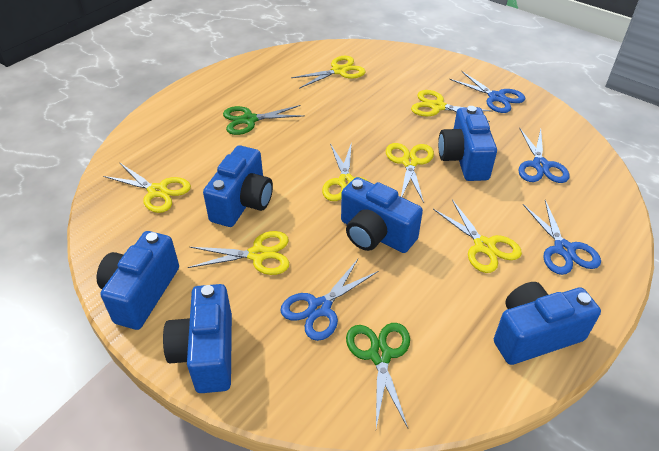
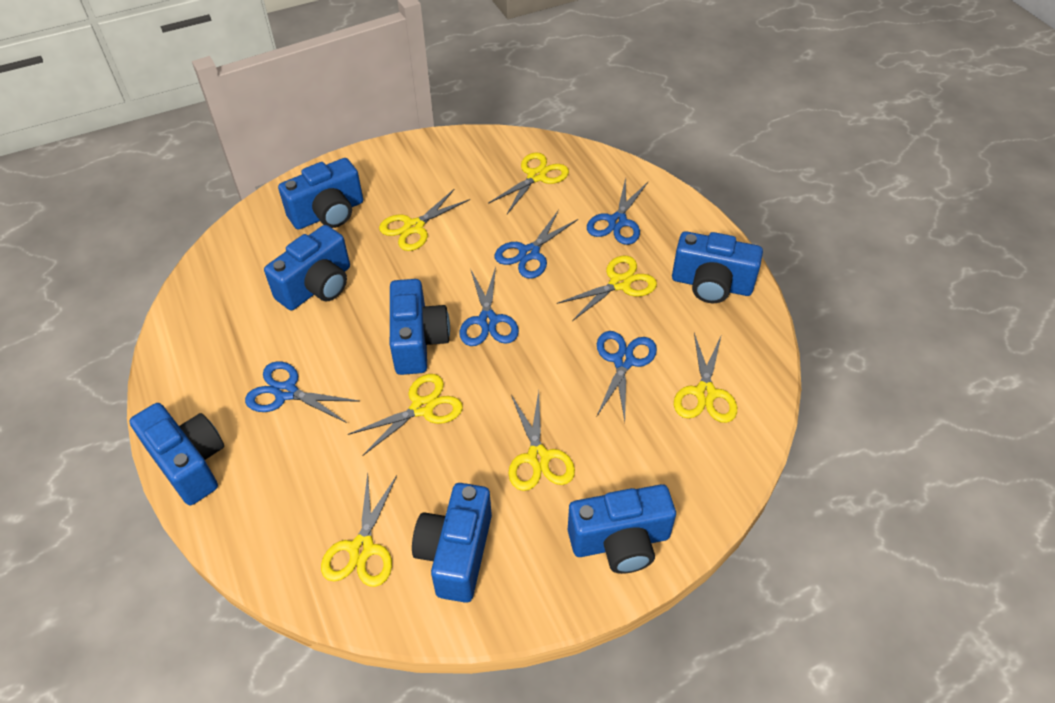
blue camera: [97,231,179,330] [163,284,232,393] [203,145,273,227] [341,177,423,253] [438,106,497,181] [494,282,601,365] = 6 -> [129,403,224,505] [264,225,350,310] [278,158,363,230] [390,279,450,375] [412,483,492,603] [568,484,676,574] [672,231,763,303] = 7
blue scissors: [280,259,378,341] [449,71,525,113] [518,128,570,183] [523,200,601,275] = 4 -> [245,361,360,423] [459,267,519,346] [494,210,578,279] [587,178,648,245] [596,331,657,421] = 5
green scissors: [223,105,305,135] [346,323,410,428] = 2 -> none = 0

